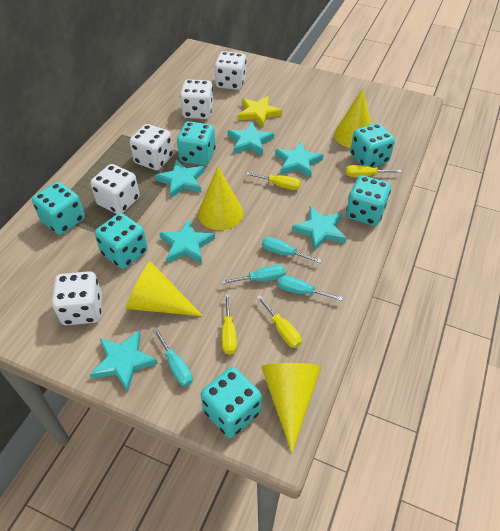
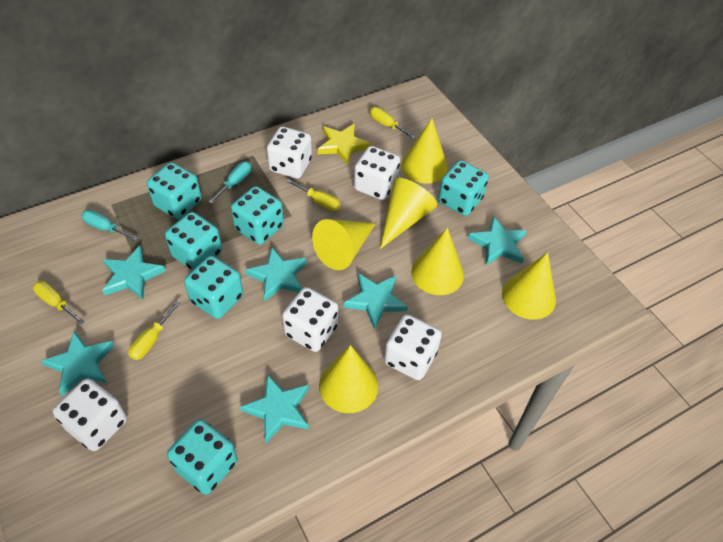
turquoise screwdriver: [153,329,193,387] [221,265,286,285] [262,237,322,263] [278,275,343,301] = 4 -> [81,210,138,241] [209,162,251,204] = 2
yellow cone: [125,261,203,316] [198,166,243,230] [261,363,322,452] [334,88,371,148] = 4 -> [312,219,376,270] [319,345,379,413] [380,178,437,249] [401,118,448,184] [411,228,464,295] [502,252,556,320] = 6

